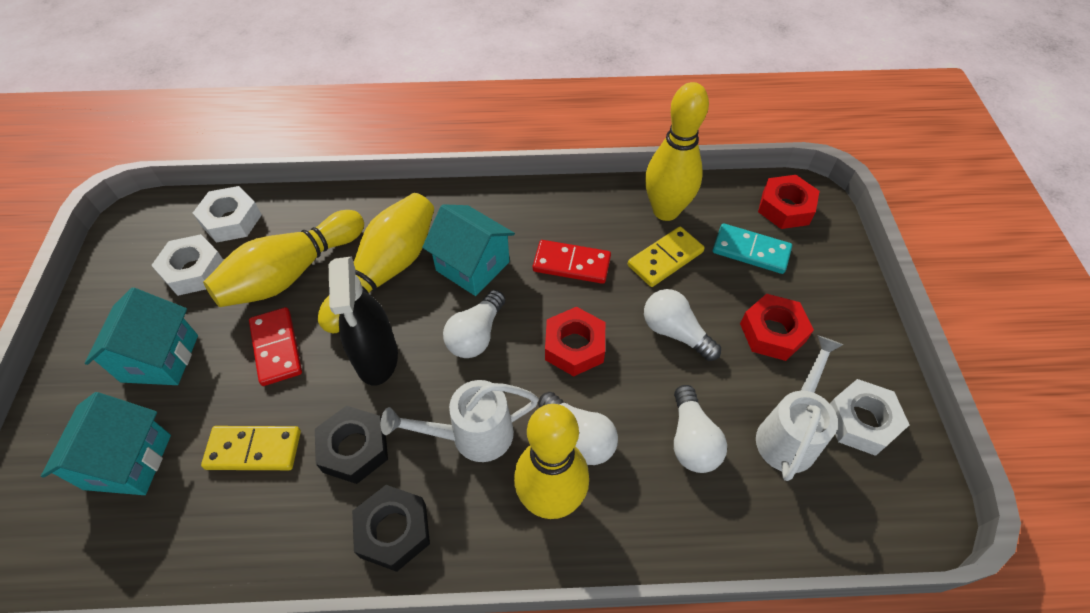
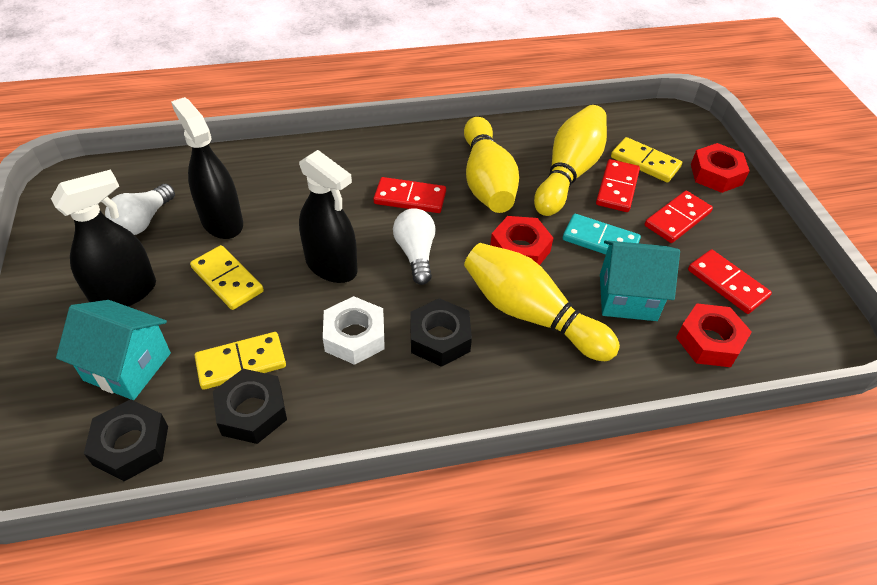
black nut: [315,406,388,484] [352,485,430,572] = 2 -> [84,399,168,481] [213,369,287,444] [410,298,472,367] = 3
black spray bottle: [329,256,398,385] = 1 -> [51,170,156,307] [171,97,243,239] [299,150,357,283] = 3
red domino: [249,307,302,386] [533,240,611,284] = 2 -> [374,177,446,213] [596,159,640,212] [645,191,713,243] [688,249,772,314] = 4
turquoise house: [41,392,171,495] [85,288,198,385] [422,204,515,296] = 3 -> [56,300,171,400] [600,240,680,321] = 2
white light bulb: [443,290,505,358] [538,392,618,465] [644,289,721,361] [674,385,727,473] = 4 -> [105,184,175,235] [393,208,436,285] = 2
white nut: [151,234,224,296] [193,186,262,243] [830,379,909,456] = 3 -> [323,296,385,365] = 1
white watering can: [381,380,539,462] [756,335,843,481] = 2 -> none = 0
yellow bowling pin: [203,210,364,307] [318,193,434,333] [514,404,589,519] [645,82,709,221] = 4 -> [464,117,519,213] [464,243,620,361] [534,105,607,216] = 3
yellow domino: [201,426,301,470] [628,227,704,287] = 2 -> [190,245,264,310] [195,332,286,390] [611,137,682,183] = 3

